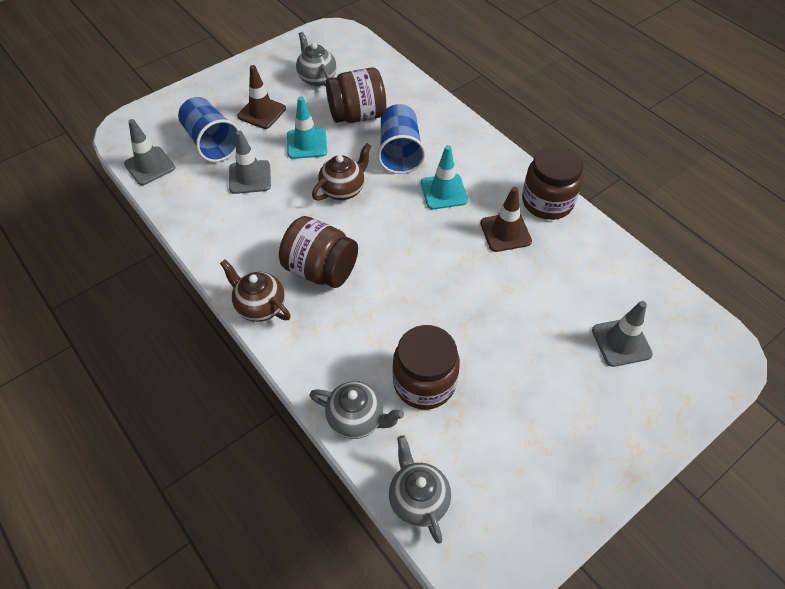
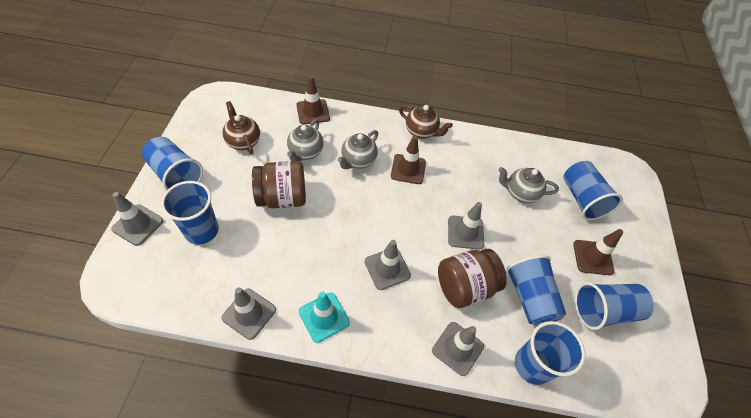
blue cup: [178,97,240,162] [378,104,426,174] = 2 -> [142,137,203,191] [161,181,219,244] [506,255,566,326] [515,321,585,385] [563,161,623,220] [575,282,654,330] = 6
brown jar: [279,216,358,288] [326,67,386,123] [392,325,460,410] [522,145,583,220] = 4 -> [252,161,306,208] [438,249,507,308] = 2
brown traffic cone: [237,65,286,129] [480,187,532,252] = 2 -> [296,76,330,124] [391,135,426,184] [573,229,623,275] = 3
grey traffic cone: [124,119,175,185] [229,131,271,194] [592,301,653,367] = 3 -> [111,192,163,246] [221,287,276,340] [365,240,411,290] [432,322,484,376] [448,202,484,250] = 5
turquoise traffic cone: [287,96,327,159] [421,145,468,209] = 2 -> [299,292,350,343] = 1

